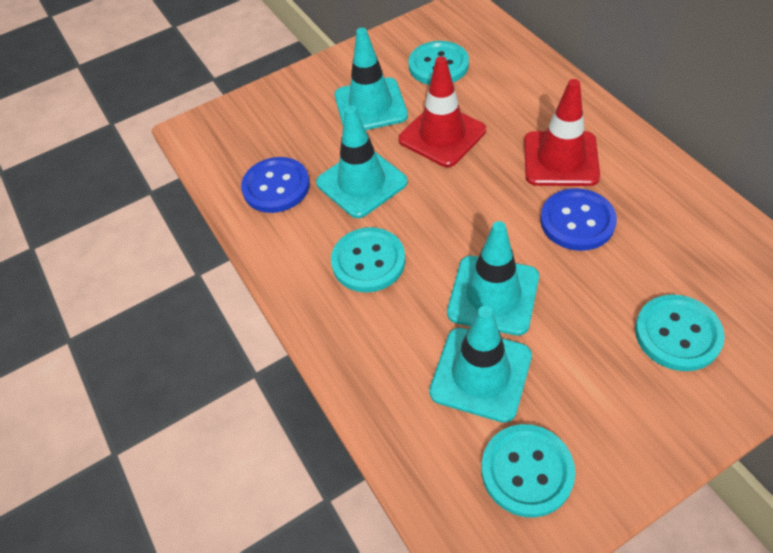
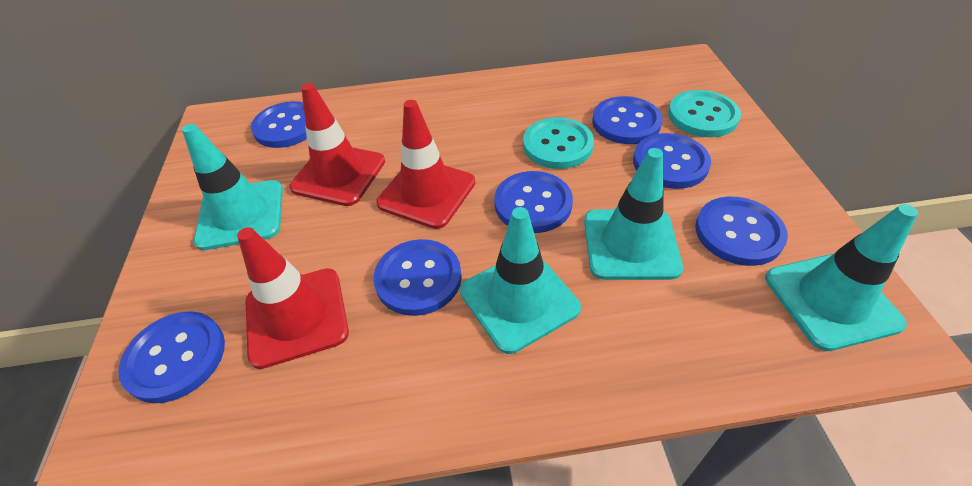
blue button: [241,157,310,213] [540,188,617,251] = 2 -> [118,311,225,403] [251,101,307,148] [374,239,462,316] [494,171,573,233] [592,96,663,144] [633,133,711,189] [695,197,788,266] = 7
red traffic cone: [398,56,486,167] [524,79,600,186] = 2 -> [237,227,349,369] [289,83,385,206] [376,100,475,229] = 3
turquoise button: [331,227,405,293] [408,41,469,85] [481,424,575,518] [635,295,725,371] = 4 -> [523,117,594,169] [668,90,741,137] = 2

